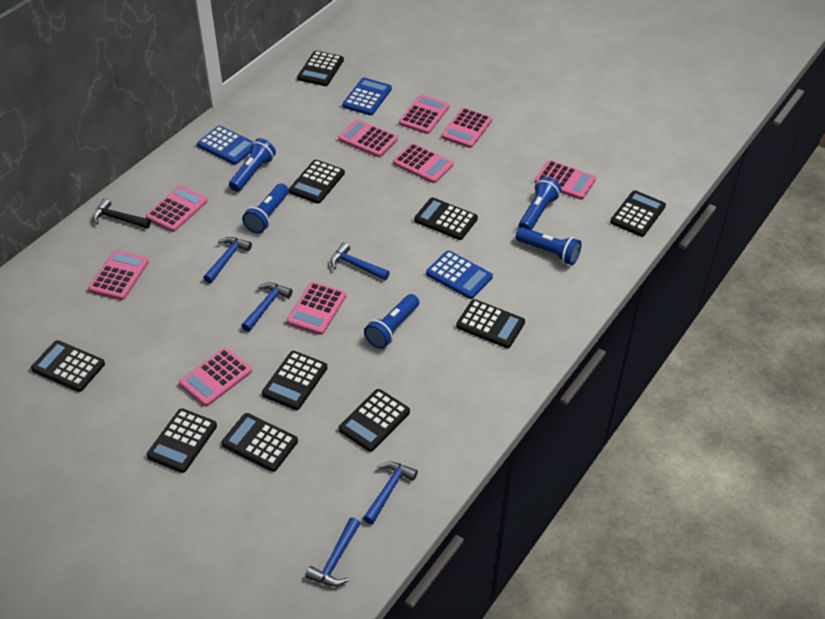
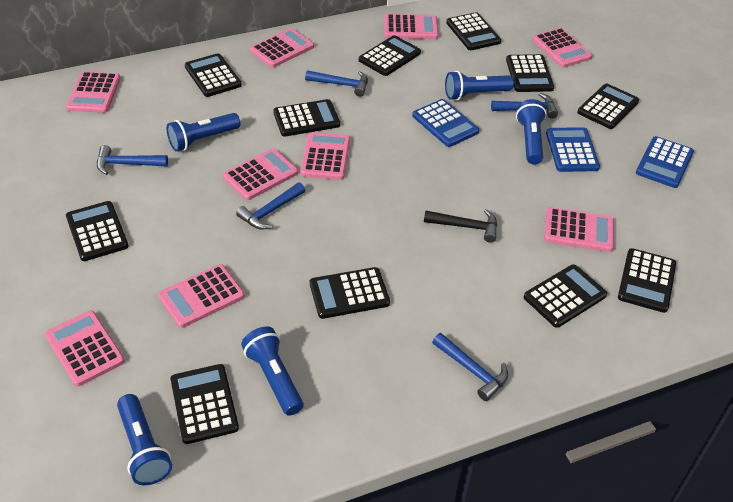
black calculator: [31,340,105,392] [146,408,217,473] [221,413,298,472] [262,351,327,410] [289,160,345,204] [297,51,344,86] [338,389,410,452] [414,197,478,240] [456,299,525,348] [610,190,666,237] = 10 -> [66,201,129,261] [171,364,239,444] [185,53,242,97] [273,99,340,137] [310,267,390,319] [359,35,421,76] [446,12,501,50] [506,54,554,92] [524,264,607,328] [577,84,639,129] [618,248,676,313] = 11

